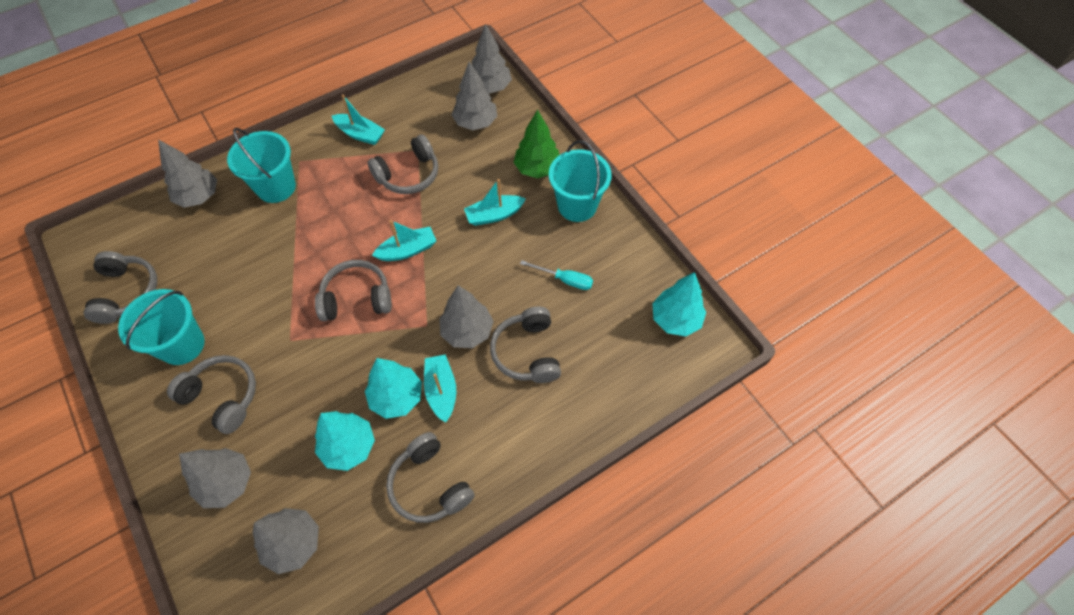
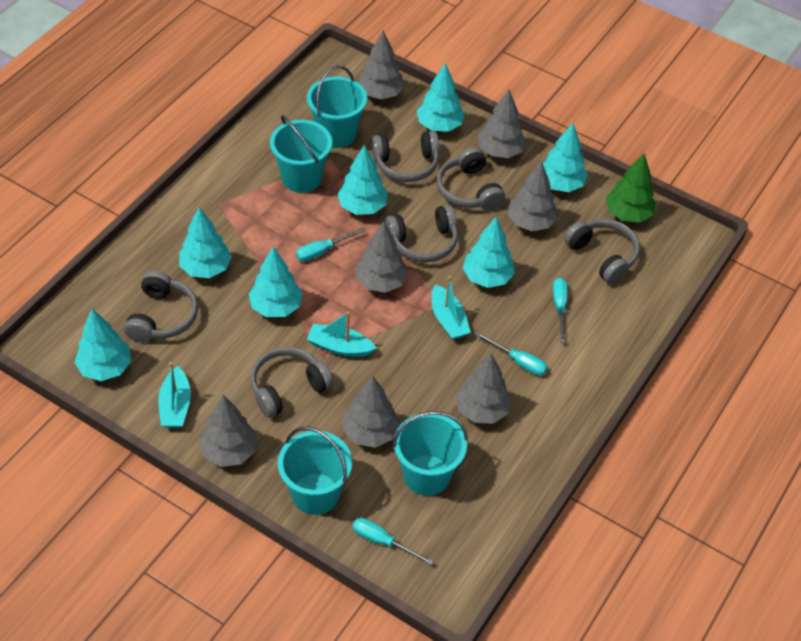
grey tree: [158,139,217,208] [179,448,251,508] [252,508,319,574] [439,285,494,348] [452,61,497,130] [471,24,512,94] = 6 -> [199,395,257,467] [343,375,400,448] [356,221,408,293] [358,31,405,99] [455,353,512,424] [478,89,526,158] [507,161,558,231] = 7
turquoise boat: [332,95,385,145] [372,220,436,261] [424,354,456,423] [464,179,526,226] = 4 -> [158,362,191,428] [307,312,376,357] [431,276,471,340] = 3
turquoise bucket: [118,289,205,365] [227,128,296,203] [549,140,612,222] = 3 -> [270,115,332,193] [278,426,352,515] [307,65,367,148] [392,411,468,496] = 4
turquoise screwdriver: [520,260,593,290] = 1 -> [296,228,366,262] [353,518,433,565] [476,332,547,376] [553,278,568,343] = 4
turquoise tree: [315,411,375,471] [365,358,422,419] [652,272,706,336] = 3 -> [74,309,131,381] [179,207,232,278] [249,247,303,317] [337,145,388,215] [417,63,465,132] [463,217,515,288] [543,123,588,192] = 7

